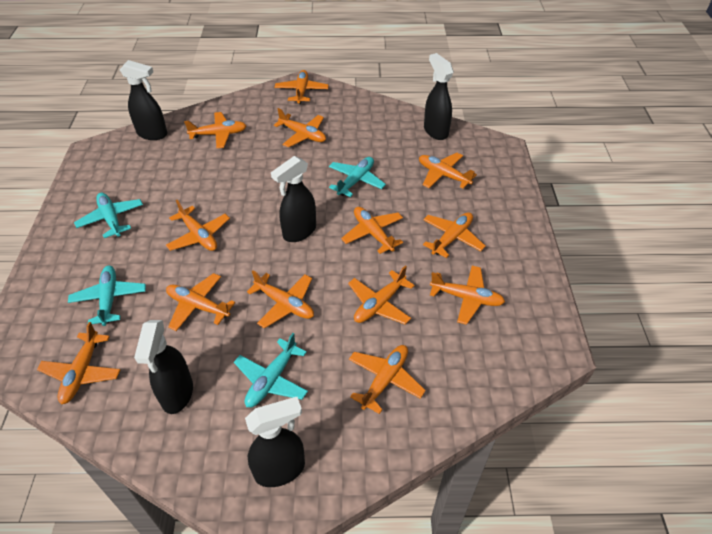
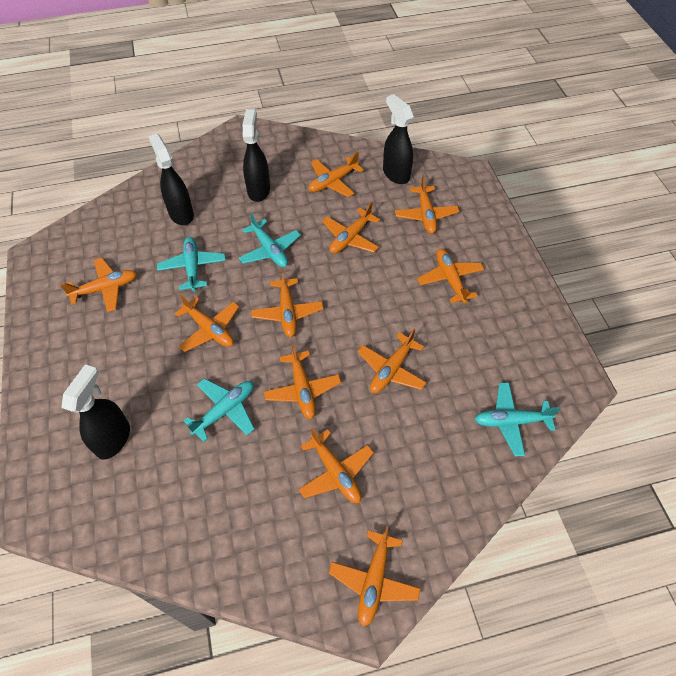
black spray bottle: [120,60,167,140] [134,320,193,414] [245,397,305,487] [271,156,316,242] [424,53,454,140] = 5 -> [61,364,130,460] [148,134,194,225] [242,109,270,202] [383,94,414,184] = 4
orange plane: [37,322,120,404] [166,200,230,251] [166,273,235,331] [184,112,246,148] [247,271,314,328] [274,108,326,147] [275,70,329,104] [341,207,403,254] [348,266,415,324] [349,345,426,414] [419,153,477,189] [423,212,486,258] [430,266,505,325] = 13 -> [60,258,137,312] [174,294,239,352] [251,269,323,337] [264,343,341,419] [299,428,374,503] [309,152,364,197] [322,202,380,254] [329,526,421,627] [357,329,427,393] [395,175,459,234] [417,249,484,303] = 11

